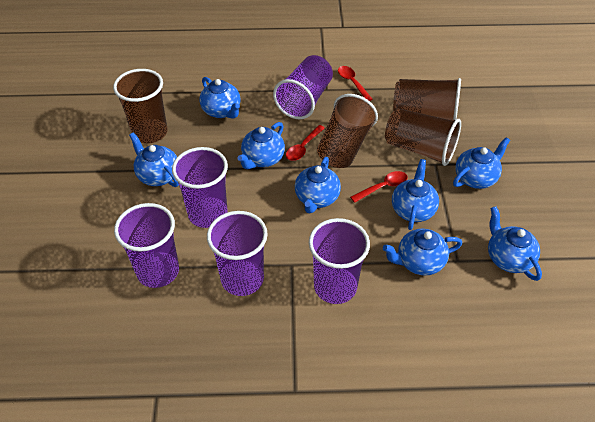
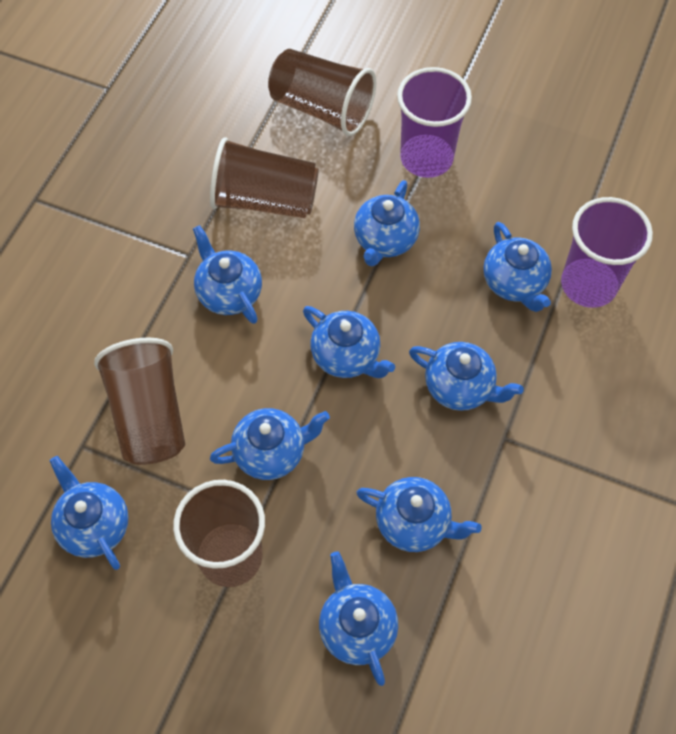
blue teapot: [129,132,179,187] [200,77,240,119] [237,122,285,169] [295,157,341,213] [383,229,462,276] [392,159,439,230] [453,137,510,189] [488,206,542,281] = 8 -> [50,456,129,570] [193,225,262,324] [210,408,330,480] [303,306,395,378] [319,551,398,686] [354,180,420,267] [356,477,481,552] [409,342,524,411] [483,222,552,312] = 9
purple cup: [114,203,179,288] [172,147,228,228] [207,211,268,296] [273,55,333,119] [309,218,370,304] = 5 -> [397,67,472,178] [561,197,653,308] = 2
red spoon: [286,125,325,161] [338,66,372,101] [350,171,407,203] = 3 -> none = 0

